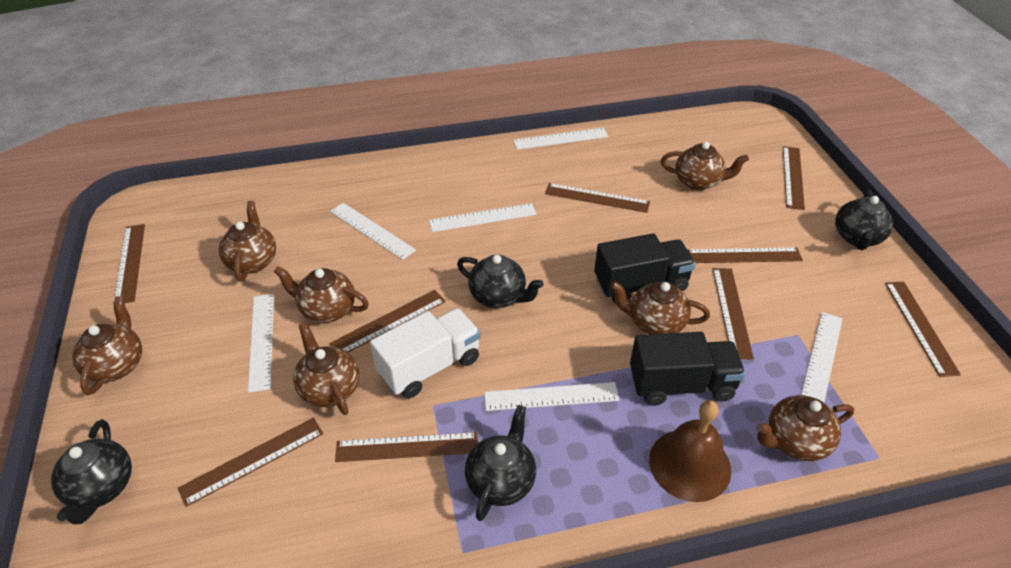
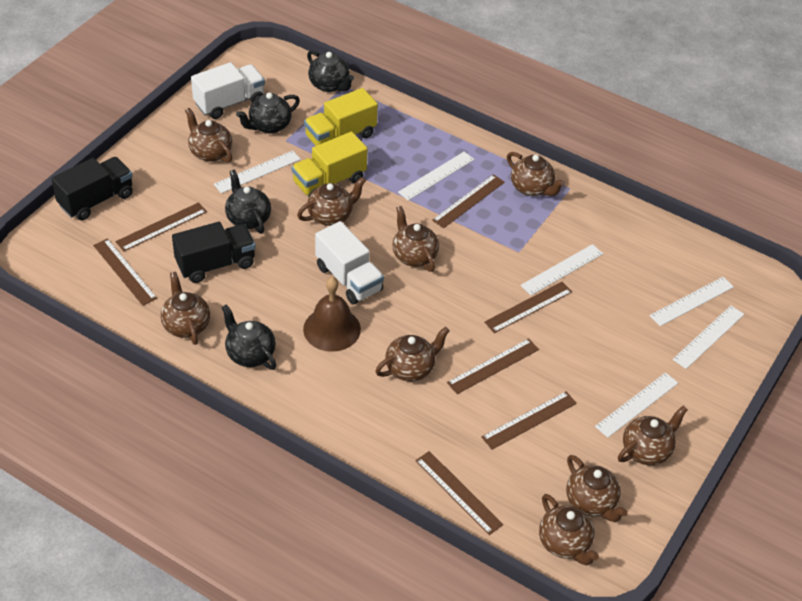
brown ruler: [113,224,145,305] [178,418,323,507] [329,290,446,353] [335,432,478,462] [545,183,650,213] [687,247,803,263] [713,268,754,360] [783,146,805,210] [885,282,961,377] = 9 -> [93,238,157,306] [115,202,207,252] [415,451,503,535] [432,174,505,228] [447,338,539,394] [481,392,577,450] [484,282,572,333] = 7
brown teapot: [72,296,142,395] [219,201,276,281] [274,266,369,323] [293,322,359,415] [610,281,710,335] [661,142,749,190] [756,395,854,461] = 7 -> [160,272,210,345] [185,108,232,163] [297,177,366,226] [375,327,450,381] [392,206,439,272] [507,152,565,196] [539,494,599,565] [566,455,627,522] [618,406,688,465] = 9
white truck: [370,308,481,398] = 1 -> [191,62,265,119] [315,221,384,305] = 2
yellow truck: none = 0 -> [292,132,367,196] [304,88,378,146] = 2

